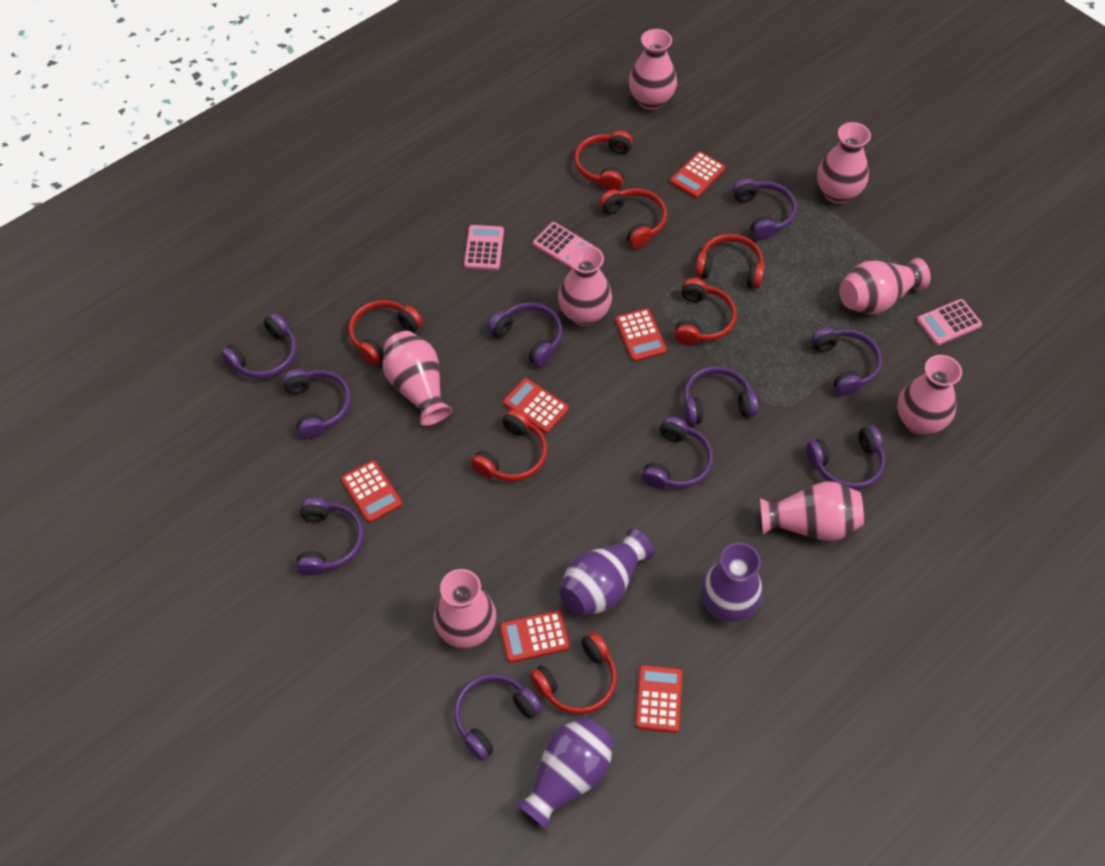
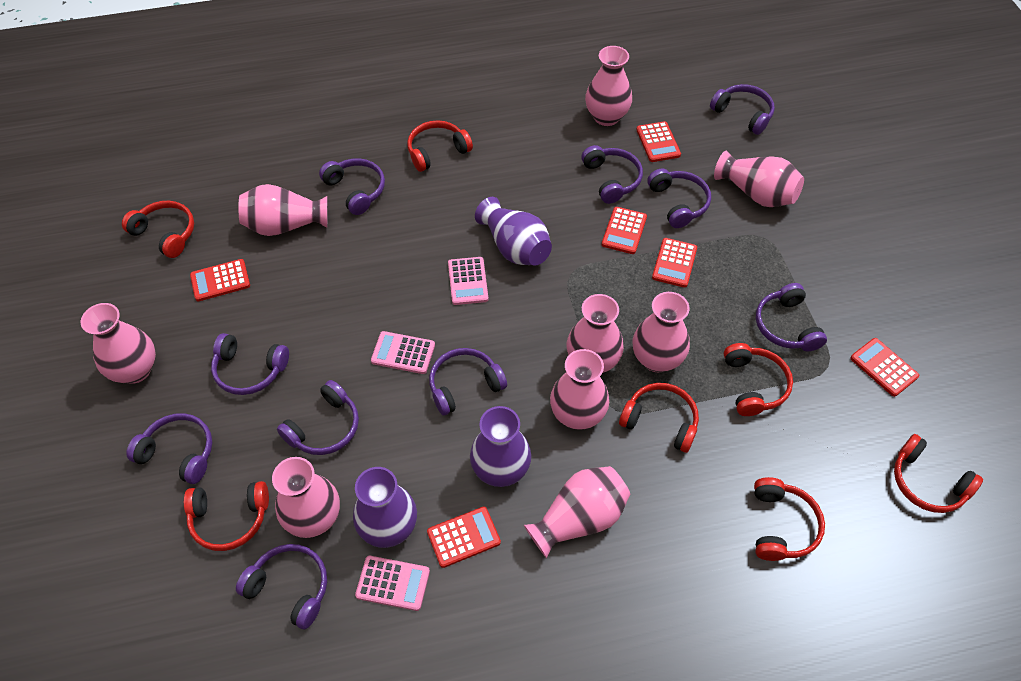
pink vase: [383,331,452,426] [434,569,496,648] [558,245,612,326] [629,29,677,110] [760,481,864,541] [817,122,871,204] [839,258,931,314] [897,355,962,435] = 8 -> [81,303,156,384] [239,184,327,236] [272,457,340,538] [524,466,630,558] [550,349,609,430] [567,294,624,373] [585,46,632,126] [633,292,690,372] [714,151,804,207] = 9

